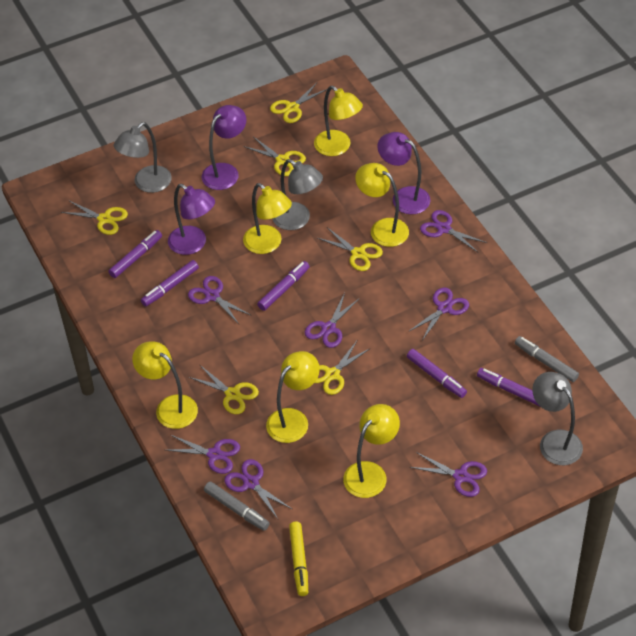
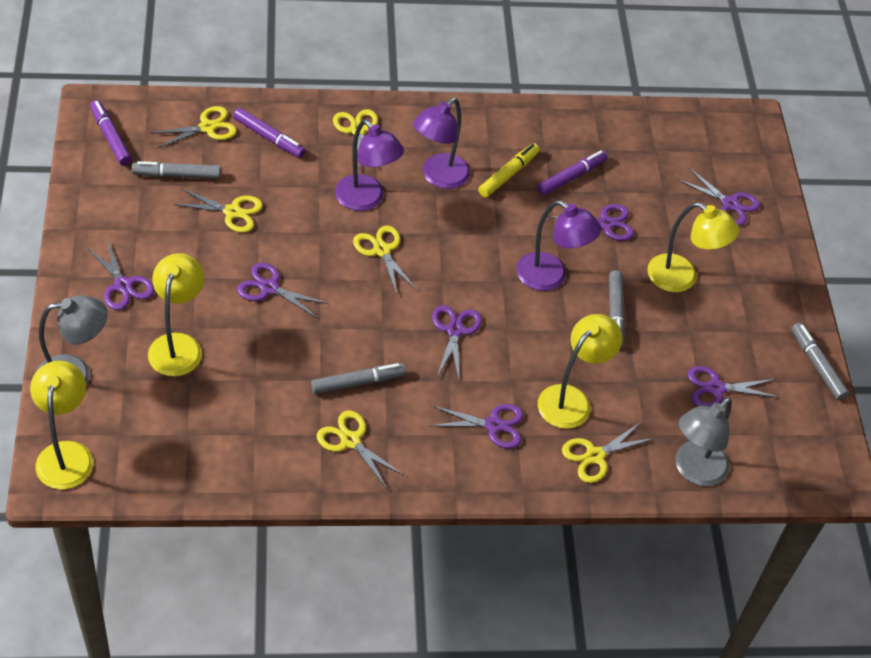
grey lamp: [114,122,172,193] [272,159,323,230] [532,372,583,465] = 3 -> [35,295,108,386] [675,398,732,486] = 2
grey marker: [204,482,270,531] [515,336,579,382] = 2 -> [132,161,221,179] [311,363,406,394] [609,270,625,348] [791,323,849,400] = 4
purple marker: [109,230,162,278] [141,260,199,306] [257,261,310,311] [407,349,467,398] [477,368,539,406] = 5 -> [90,100,132,166] [233,108,305,158] [537,150,608,196] = 3
yellow lamp: [132,342,198,429] [243,183,292,254] [266,351,320,443] [314,86,363,156] [343,404,400,498] [355,163,409,247] = 6 -> [30,361,93,489] [148,253,204,376] [538,314,622,429] [647,202,739,292] = 4

